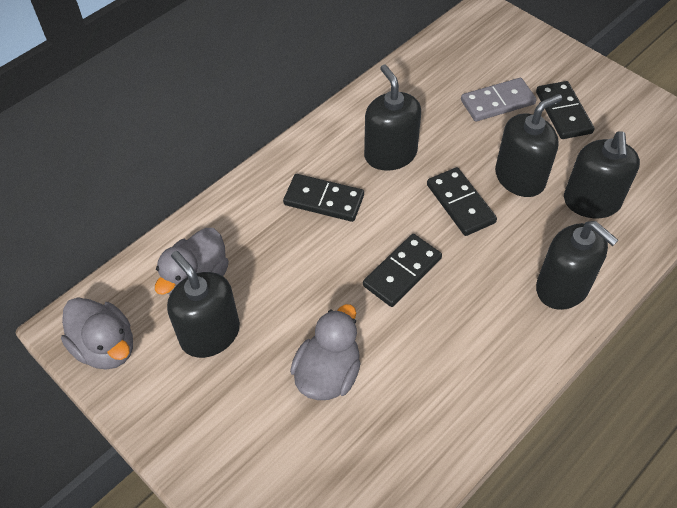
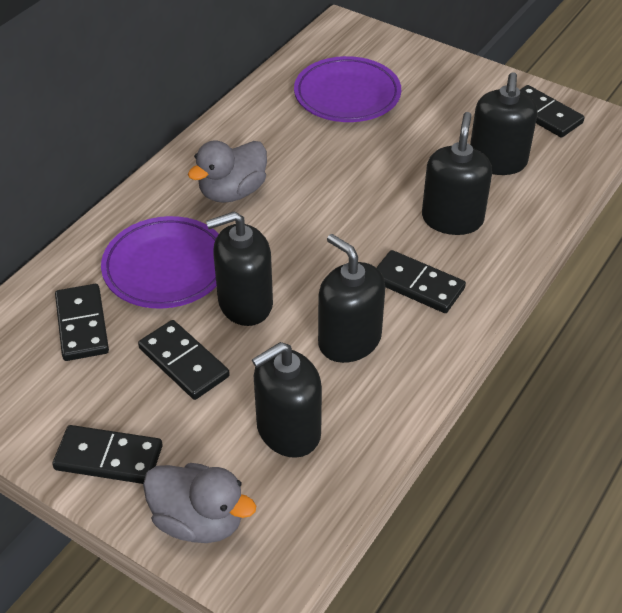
black domino: [283,174,364,222] [363,234,442,307] [427,167,497,236] [536,81,594,139] = 4 -> [52,425,162,484] [55,284,109,361] [138,320,230,400] [376,250,466,313] [520,85,585,138] = 5
grey domino: [461,78,537,122] = 1 -> none = 0
grey duck: [61,297,133,370] [155,228,229,295] [290,304,361,400] = 3 -> [143,463,256,543] [188,141,267,203] = 2
purple plate: none = 0 -> [101,216,219,309] [294,56,401,122] = 2

